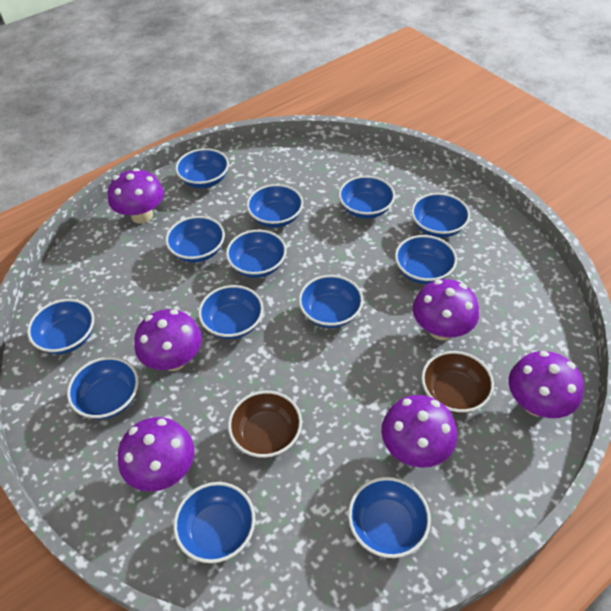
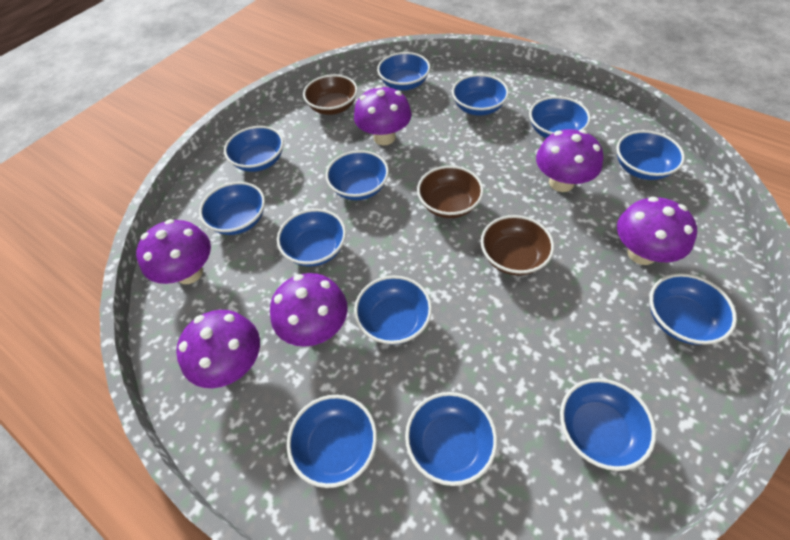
brown bowl: [228,391,302,458] [421,351,494,414] = 2 -> [303,74,358,115] [417,166,484,218] [481,215,554,276] = 3

